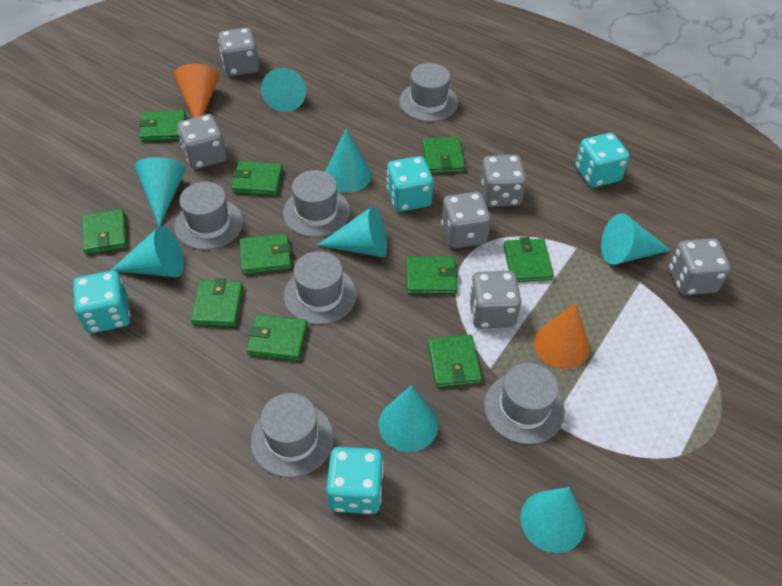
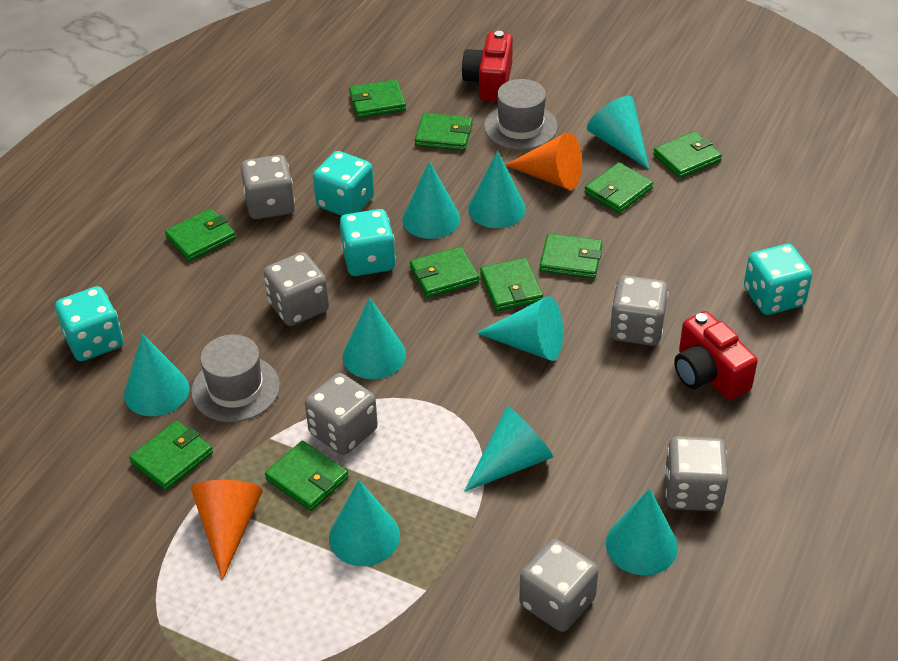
grey hat: [174,182,243,250] [251,393,334,478] [283,170,350,237] [284,251,357,325] [399,63,458,122] [484,363,565,444] = 6 -> [191,335,280,422] [484,79,558,150] = 2
red camera: none = 0 -> [462,31,513,101] [674,311,758,400] = 2
turquoise cone: [110,226,184,277] [135,157,186,226] [261,68,306,112] [317,206,387,257] [325,129,371,193] [378,385,438,452] [520,487,585,553] [601,213,671,265] = 8 -> [124,334,189,416] [329,480,400,566] [343,297,406,379] [402,161,460,239] [464,406,553,492] [468,151,526,228] [477,296,563,361] [587,96,649,169] [606,488,678,575] = 9

